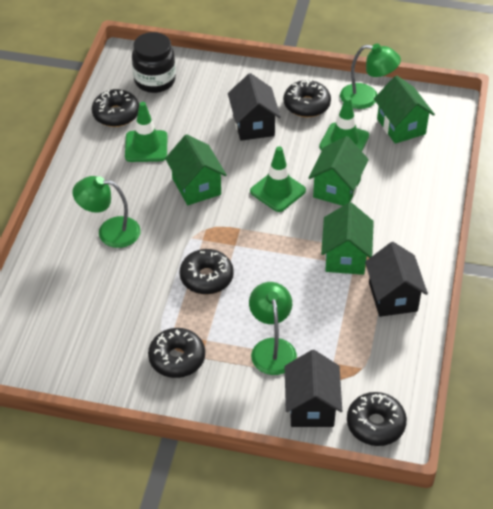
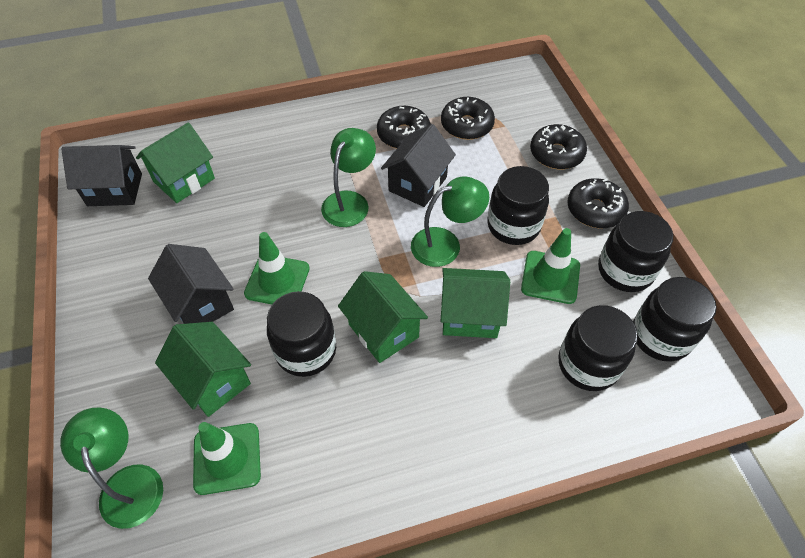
black donut: [92,89,139,127] [148,328,205,378] [179,249,234,294] [283,80,331,117] [347,392,407,446] = 5 -> [377,106,431,149] [441,97,495,140] [530,124,587,170] [567,178,629,228] = 4
black jar: [132,32,176,93] = 1 -> [267,291,336,377] [487,166,549,245] [558,305,638,391] [598,211,673,292] [633,277,717,362] = 5

